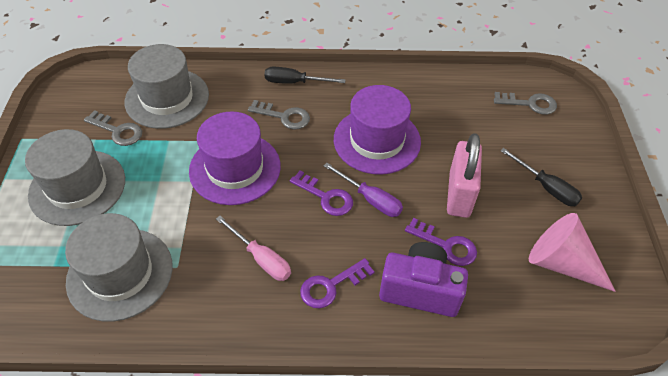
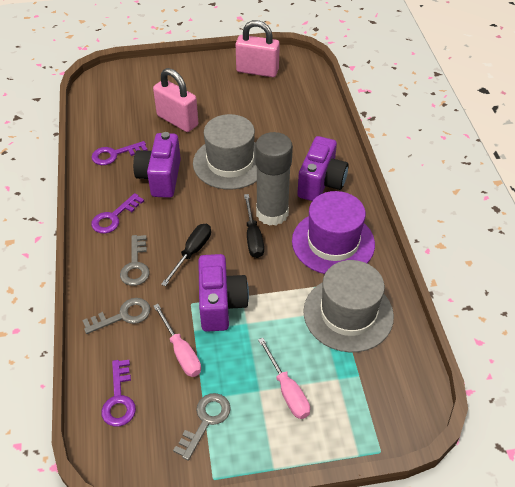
grey glue stick: none = 0 -> [255,132,293,226] = 1
grey hat: [25,129,125,226] [65,213,173,322] [125,44,209,129] = 3 -> [193,114,257,190] [303,260,394,352] = 2
pink cone: [529,213,616,292] = 1 -> none = 0
pink padlock: [447,133,482,218] = 1 -> [153,68,198,132] [236,20,280,77] = 2
pink screwdriver: [216,216,291,281] = 1 -> [153,304,201,377] [258,338,310,419] = 2
purple camera: [379,242,468,317] = 1 -> [133,132,181,198] [198,254,249,332] [297,136,349,201] = 3
purple hat: [189,111,281,205] [334,85,421,175] = 2 -> [292,191,375,274] = 1
purple screwdriver: [324,163,403,217] = 1 -> none = 0

